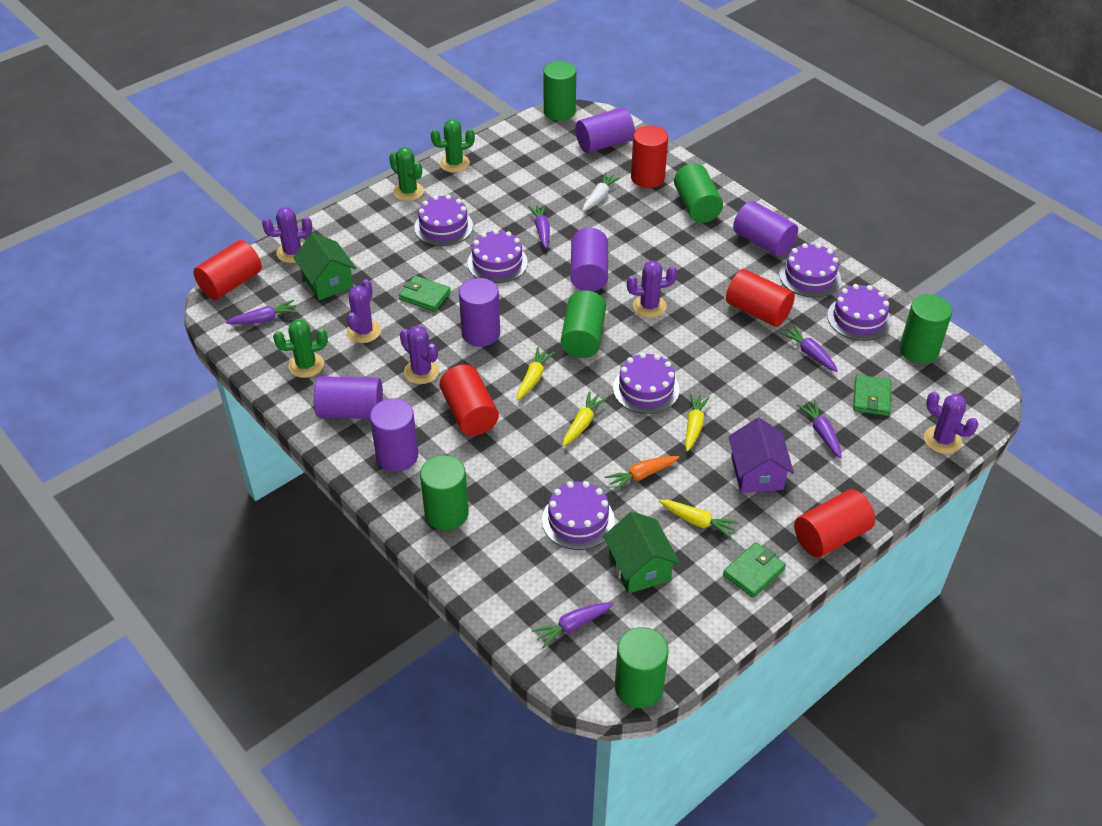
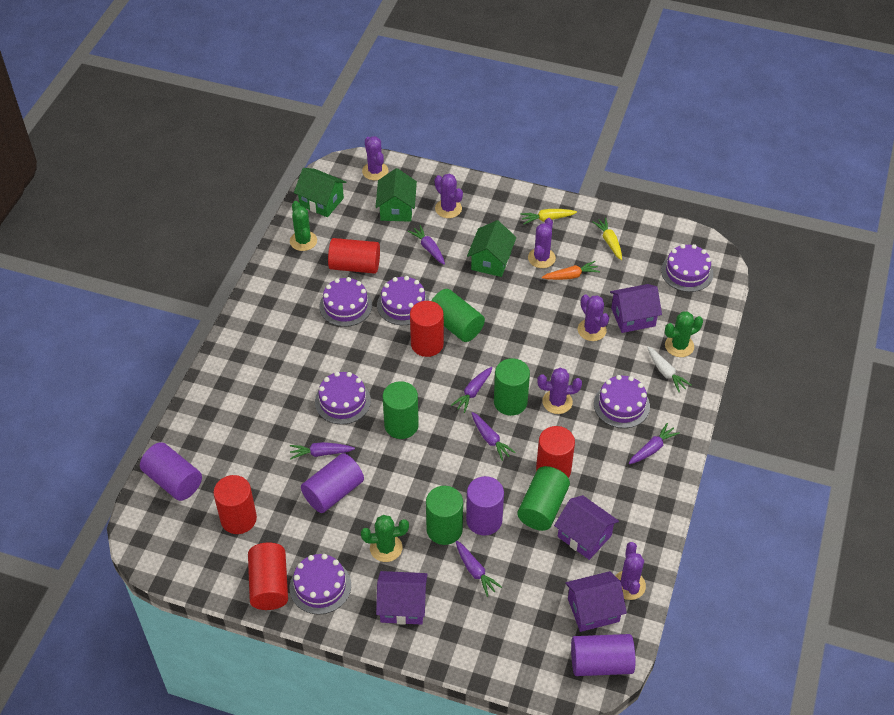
green cylinder: [420,455,469,530] [543,61,576,121] [561,290,606,358] [615,627,669,708] [674,163,723,223] [900,294,952,364] = 6 -> [383,381,419,439] [426,486,463,545] [431,289,485,342] [494,358,530,416] [517,466,570,531] = 5
green house: [293,233,356,300] [603,511,680,594] = 2 -> [294,168,346,217] [375,168,417,222] [467,220,516,277] = 3
green wallet: [399,275,451,312] [723,542,786,598] [853,375,892,416] = 3 -> none = 0
purple cactus: [262,207,312,263] [347,279,381,343] [400,325,439,384] [627,260,677,318] [924,391,978,454] = 5 -> [362,136,388,180] [434,174,463,218] [528,218,556,268] [537,368,582,414] [578,294,609,341] [615,542,646,600] = 6
purple carrot: [226,300,298,325] [528,204,550,248] [532,602,614,648] [780,325,838,372] [797,400,842,459] = 5 -> [290,442,355,460] [408,225,445,265] [451,367,492,413] [456,541,502,597] [472,412,516,461] [629,423,680,464] = 6
purple cylinder: [314,376,383,419] [370,398,419,472] [459,278,500,347] [571,228,608,291] [576,108,635,153] [733,201,798,257] = 6 -> [140,442,202,501] [301,453,364,513] [466,476,504,536] [571,634,635,676] = 4
purple house: [728,418,794,493] = 1 -> [376,571,428,625] [554,495,619,560] [565,571,627,632] [610,284,662,333] = 4
yellow carrot: [517,347,555,400] [563,391,607,446] [659,500,739,538] [685,393,710,452] = 4 -> [520,209,577,225] [592,218,622,260] = 2

